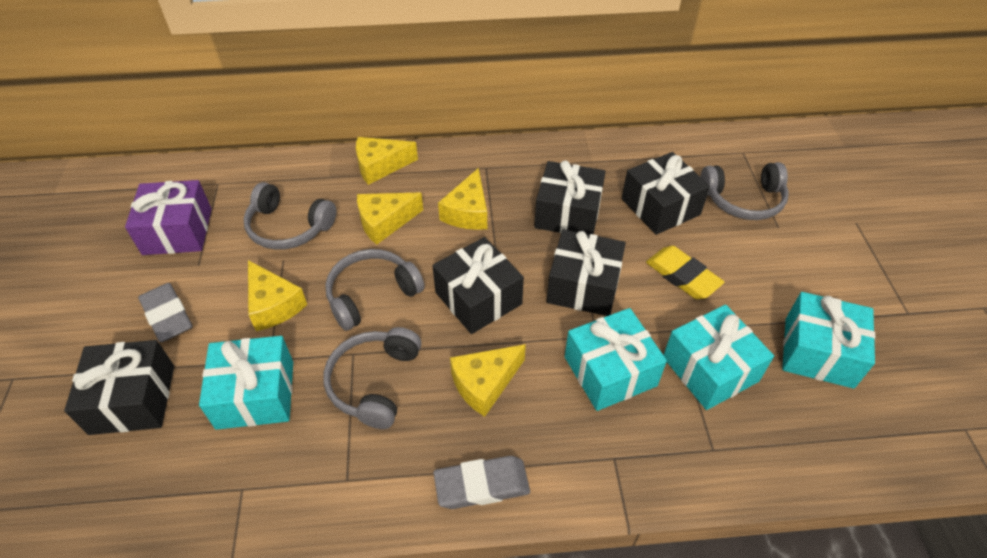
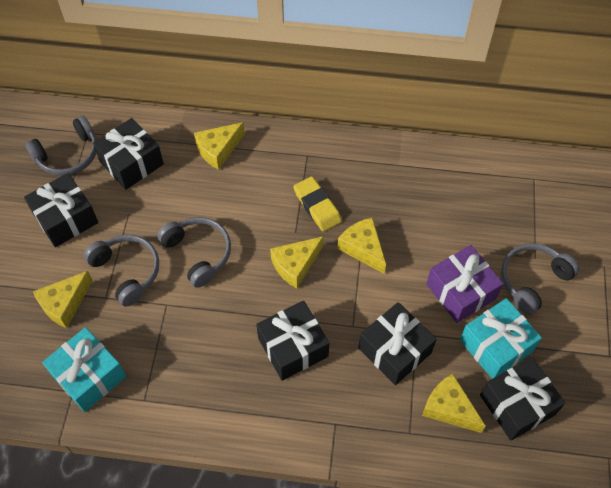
grey eraser: [138,283,193,342] [434,456,530,509] = 2 -> none = 0
turquoise gift: [199,336,293,430] [565,308,667,411] [664,305,774,410] [782,292,875,389] = 4 -> [42,327,126,412] [460,298,542,379] = 2

